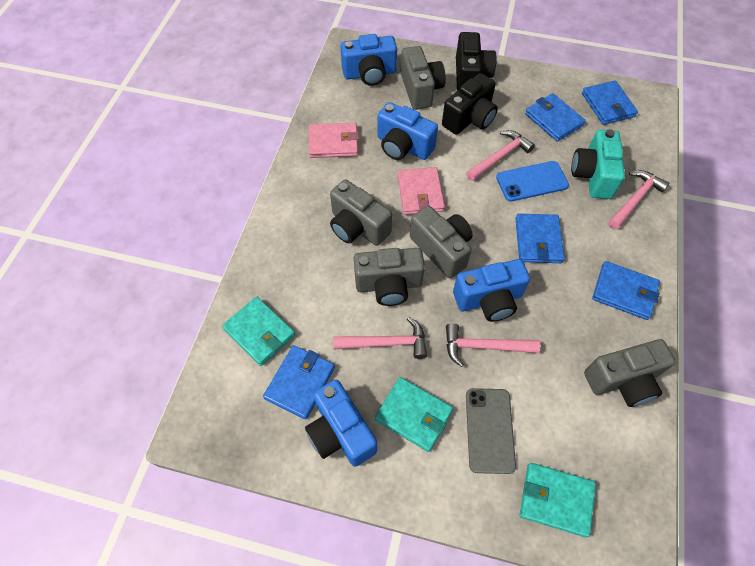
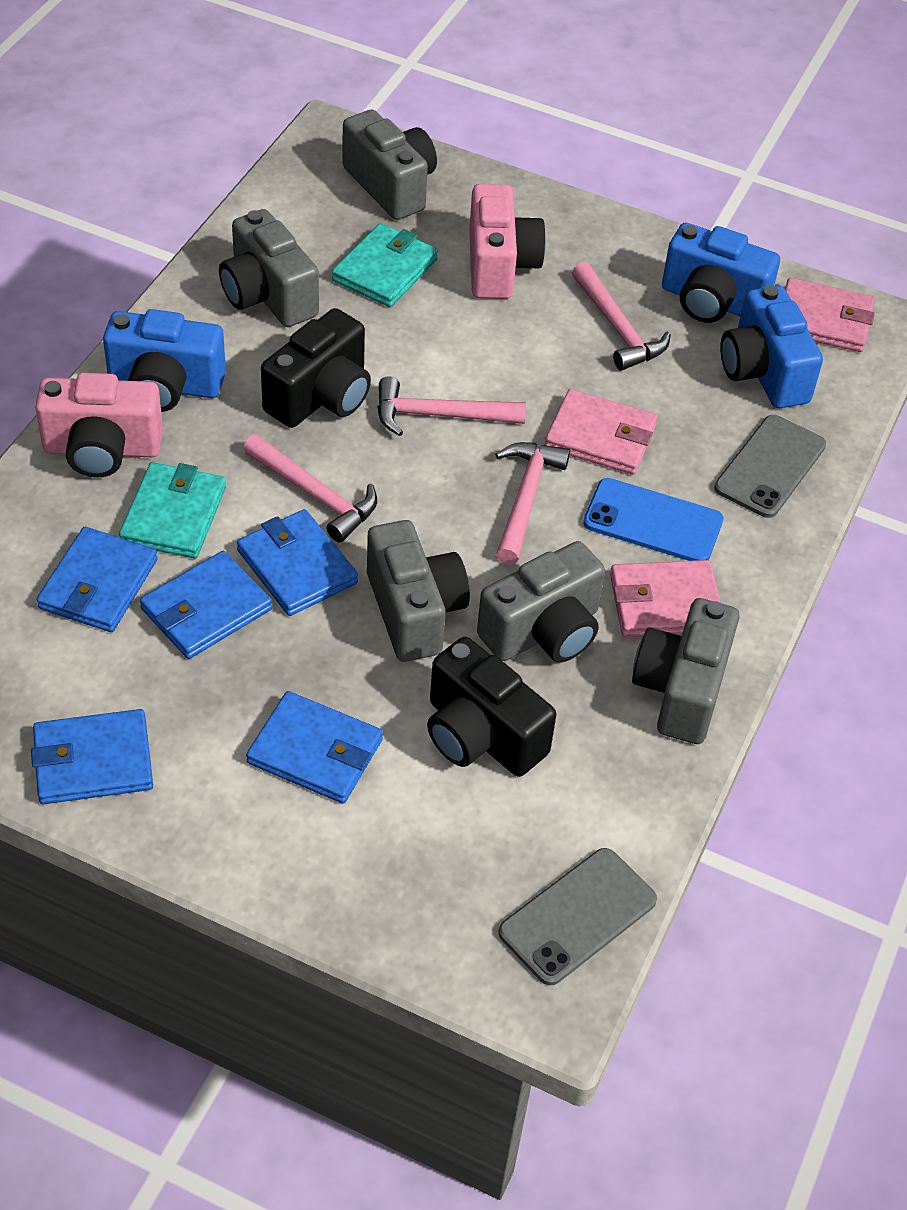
blue camera: [305,379,377,467] [340,34,397,86] [378,102,438,160] [453,259,530,322] = 4 -> [103,309,226,412] [662,223,780,323] [720,285,823,408] = 3
grey phone: [466,388,516,474] = 1 -> [498,848,657,985] [714,415,826,518] = 2
pink camera: none = 0 -> [35,373,163,478] [469,184,546,299] = 2
pink wallet: [309,123,359,158] [397,167,445,215] = 2 -> [545,389,658,474] [610,560,721,637] [785,278,875,352] = 3
turquoise camera: [571,129,625,199] = 1 -> none = 0
turquoise wallet: [222,297,295,366] [375,377,453,452] [520,463,596,537] = 3 -> [119,462,226,558] [332,223,438,307] = 2

